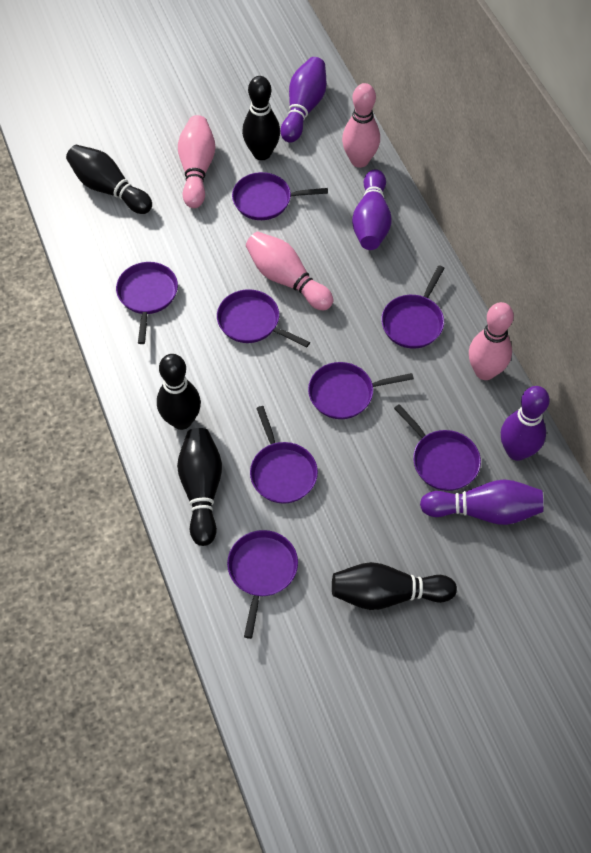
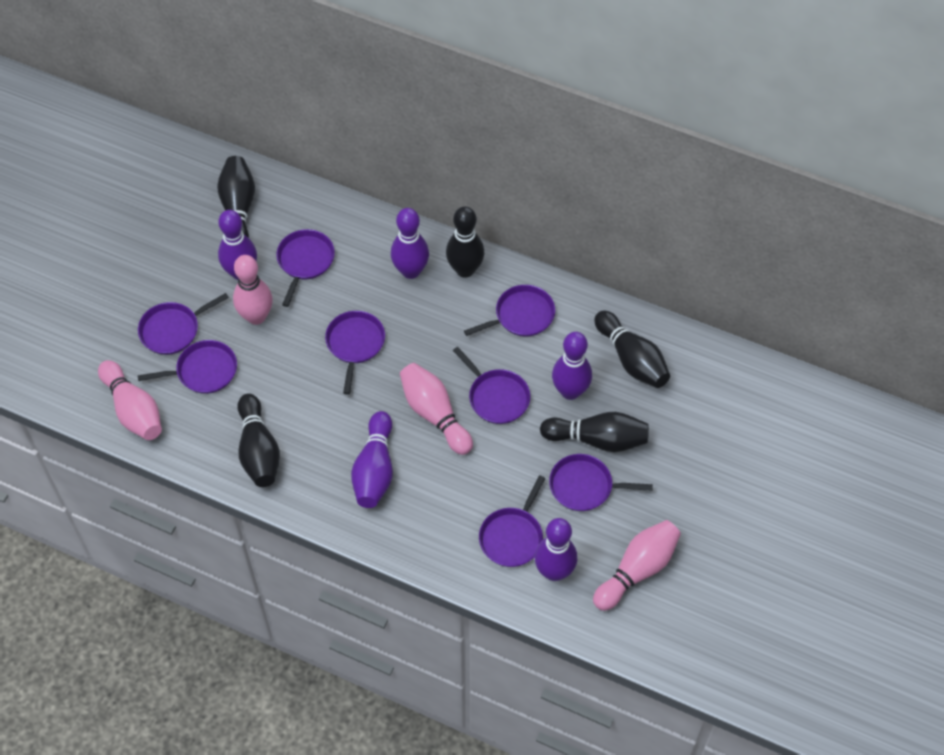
purple bowling pin: [281,57,327,143] [352,169,392,250] [420,479,543,525] [501,386,550,461] = 4 -> [218,210,257,280] [351,411,393,508] [391,208,429,279] [535,518,577,581] [552,332,592,400] = 5

